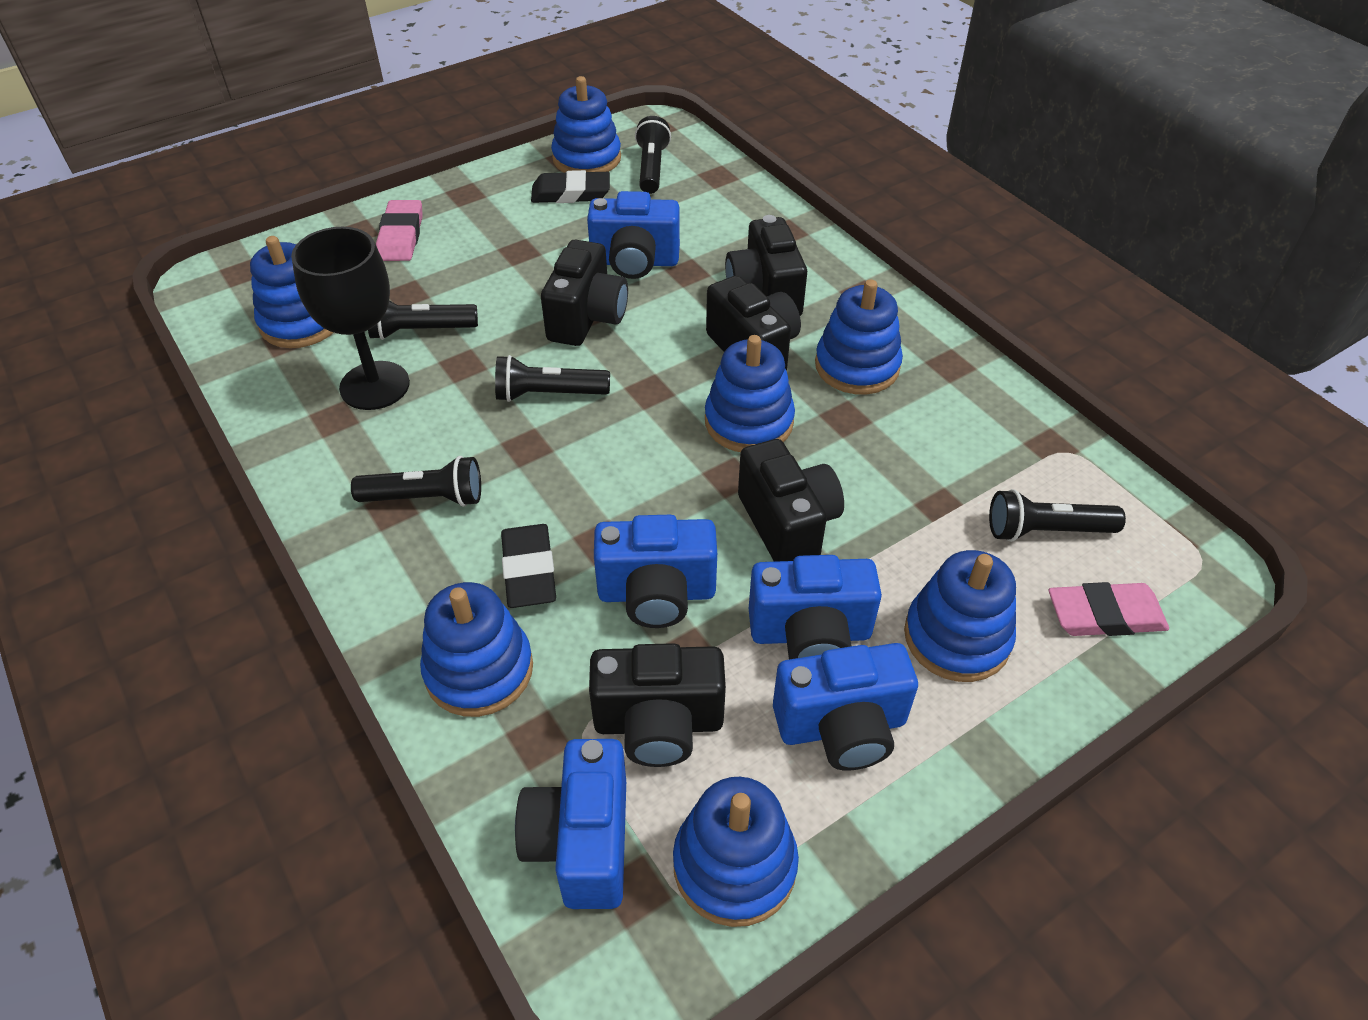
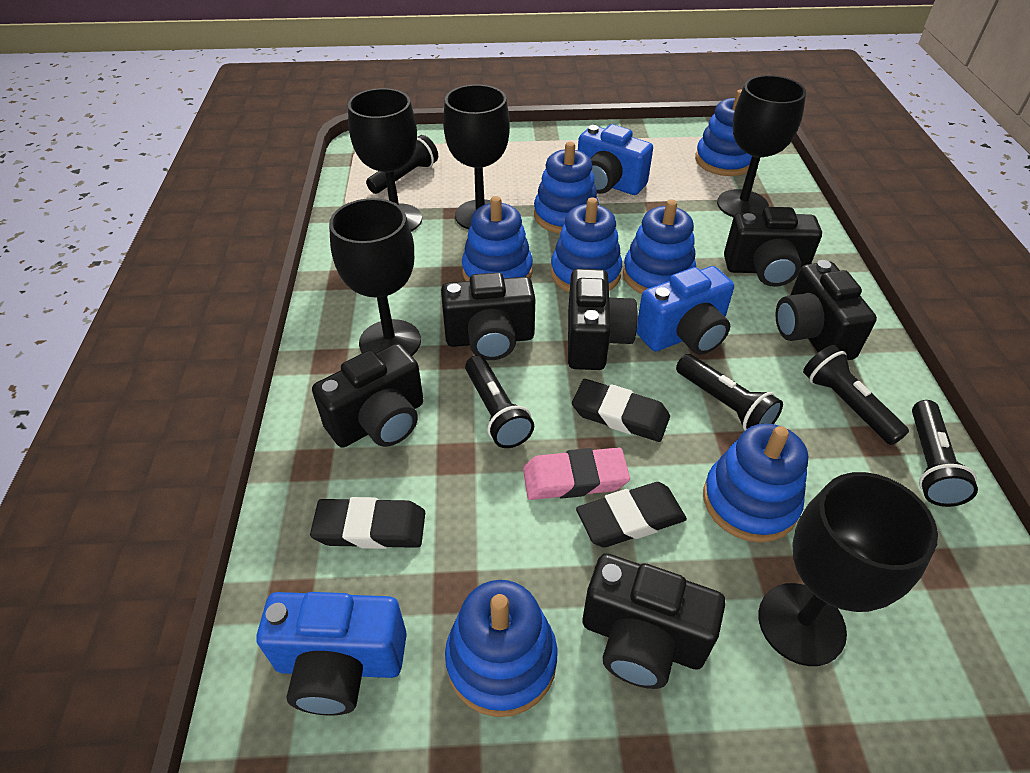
black camera: [541,240,628,346] [589,643,726,767] [706,275,801,371] [725,215,807,316] [738,439,844,562] = 5 -> [312,343,424,448] [441,272,535,360] [568,269,638,370] [583,553,726,689] [724,207,822,287] [775,260,877,360] = 6
black eraser: [501,524,556,608] [531,170,610,203] = 2 -> [310,497,425,549] [572,379,670,442] [576,482,687,547] = 3
black goblet: [291,227,410,410] = 1 -> [329,198,421,356] [348,88,422,232] [443,85,510,229] [717,75,806,217] [758,472,938,666] = 5
blue camera: [515,739,626,909] [587,191,680,279] [594,515,717,628] [749,555,882,659] [773,643,918,771] = 5 -> [256,592,407,715] [578,124,653,195] [636,266,734,355] = 3
pink eraser: [376,200,423,261] [1048,582,1169,636] = 2 -> [523,448,630,500] = 1

